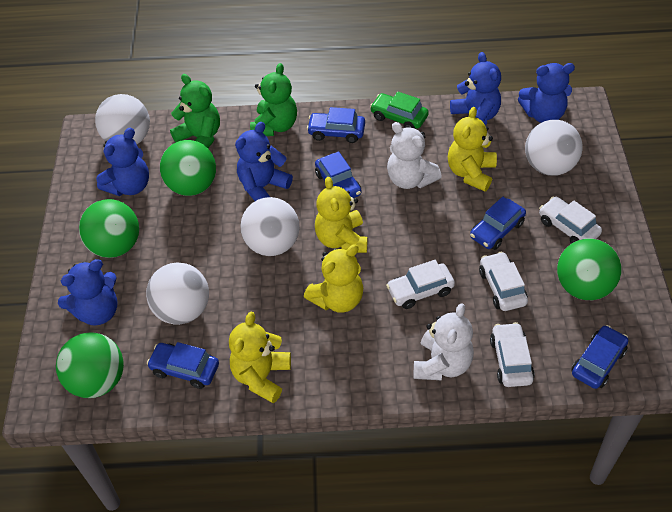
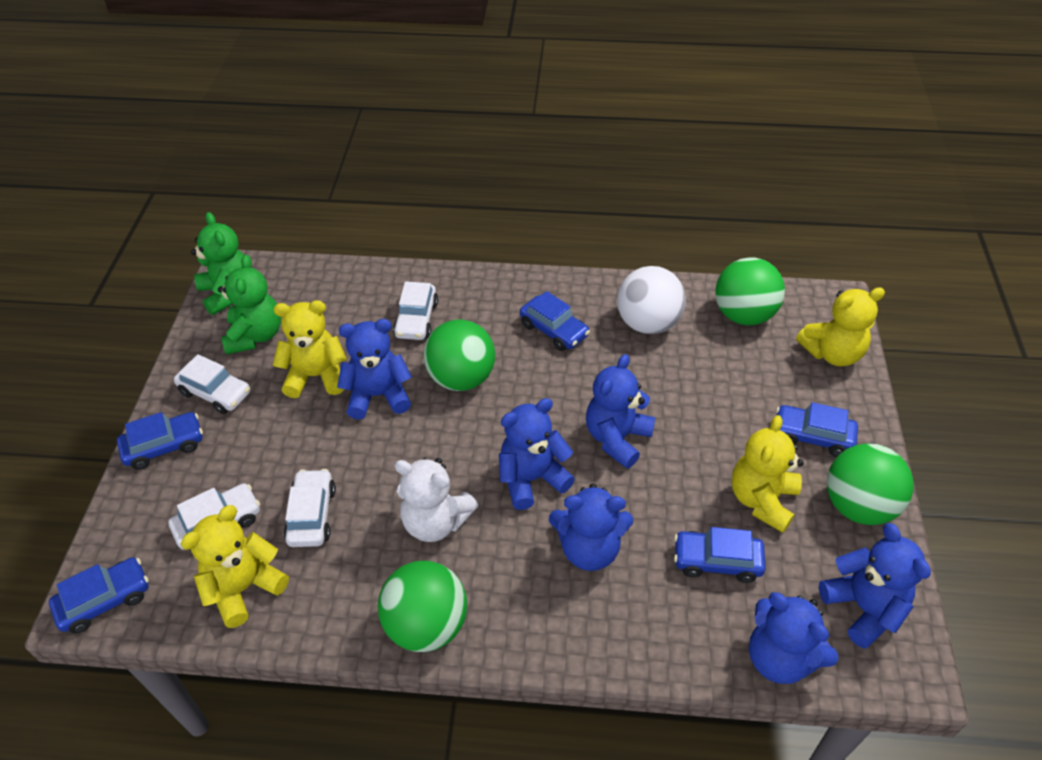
blue teddy bear: [58,259,118,326] [96,128,149,196] [235,122,293,201] [450,52,501,126] [518,63,575,123] = 5 -> [337,319,412,420] [499,398,575,510] [549,484,633,571] [586,354,656,469] [749,592,838,684] [819,523,931,649] = 6
green car: [370,92,429,129] = 1 -> none = 0
white ball: [95,94,150,144] [146,262,209,325] [240,197,300,256] [525,120,583,176] = 4 -> [617,266,686,334] = 1
white teddy bear: [387,122,442,189] [414,303,474,380] = 2 -> [394,458,478,542] = 1

